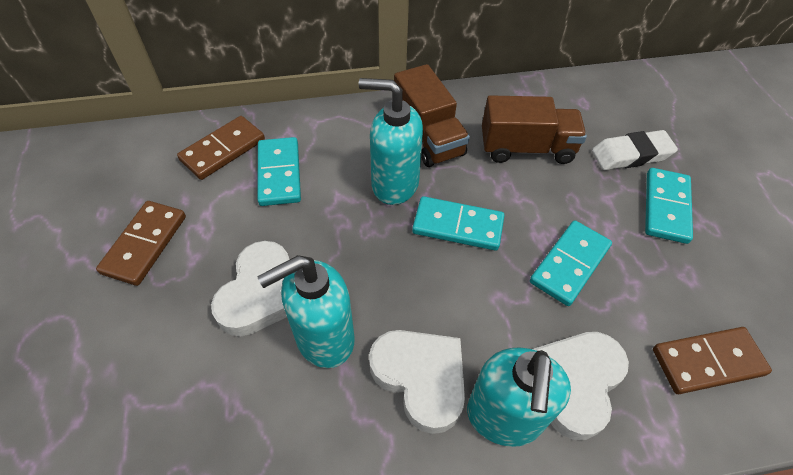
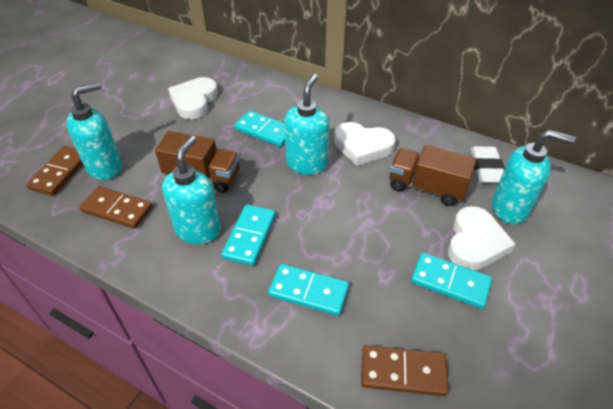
turquoise soap dispenser: [257,255,354,368] [359,78,423,205] [467,347,571,447] = 3 -> [66,82,122,180] [162,136,221,244] [284,74,330,175] [492,130,576,224] = 4

